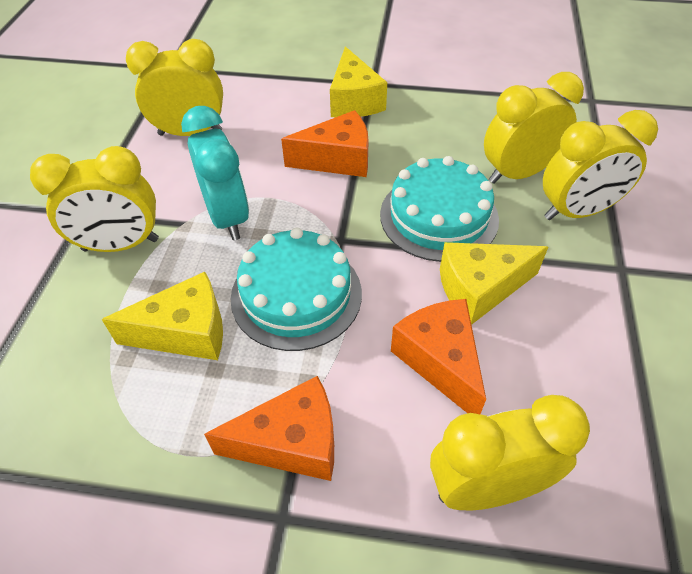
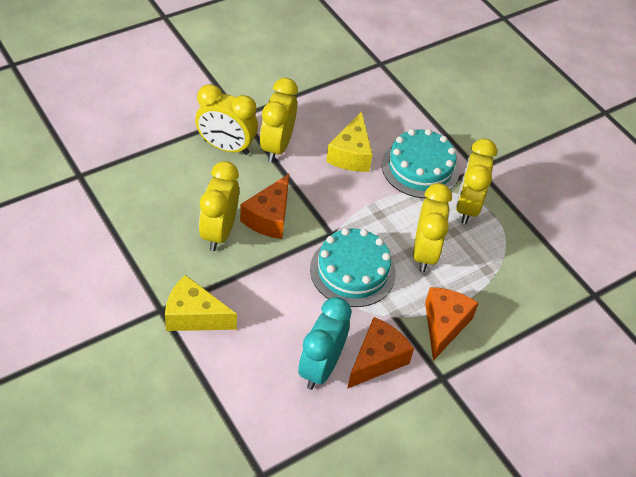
yellow cheese: [102,272,223,360] [330,46,387,117] [440,242,548,325] = 3 -> [165,275,237,331] [326,111,373,172] = 2

